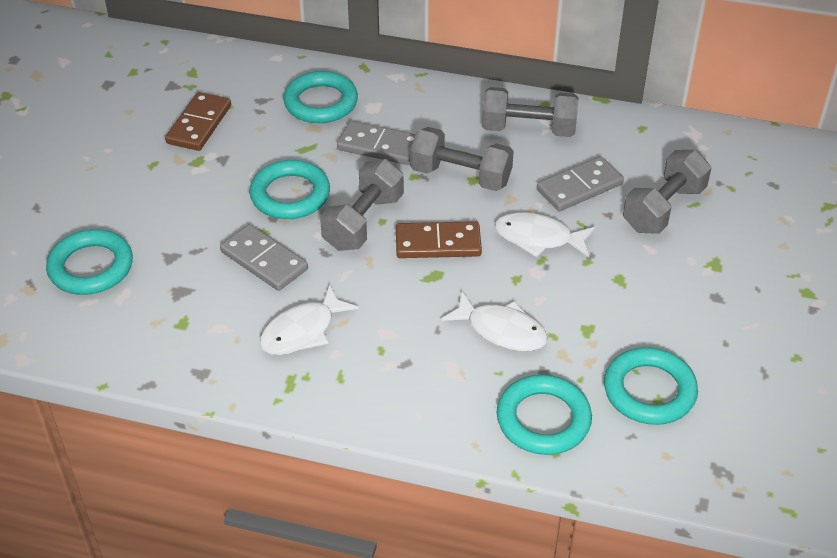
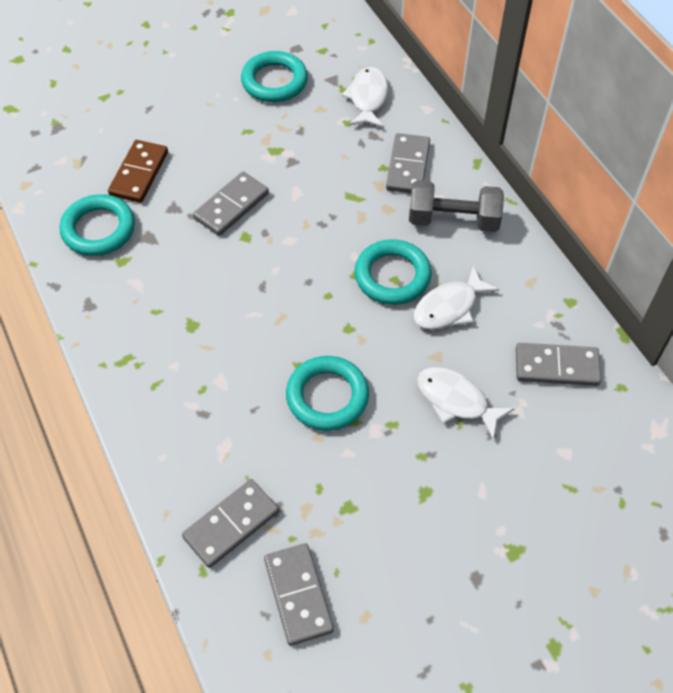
brown domino: [165,92,231,151] [396,221,482,258] = 2 -> [108,140,168,203] = 1
grey domino: [220,224,308,291] [337,121,415,165] [537,156,624,211] = 3 -> [182,479,279,568] [193,172,269,236] [264,543,334,646] [386,133,430,193] [516,343,601,386] = 5
grey dumbbell: [320,159,404,251] [410,127,514,191] [482,87,578,137] [623,150,711,234] = 4 -> [409,180,504,232] = 1
turquoise ring: [46,229,133,295] [249,160,330,219] [283,71,358,123] [497,375,592,455] [604,347,698,425] = 5 -> [60,194,135,256] [241,51,308,102] [286,356,369,431] [355,239,431,305] = 4

